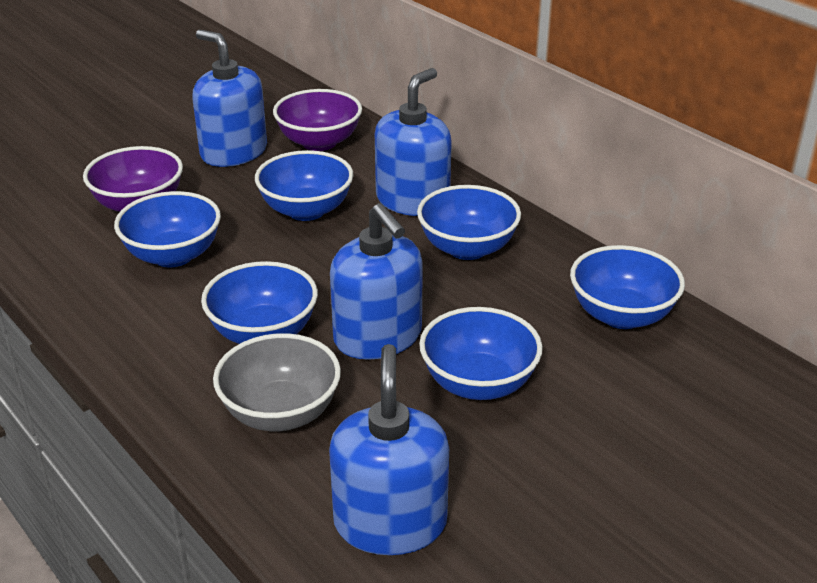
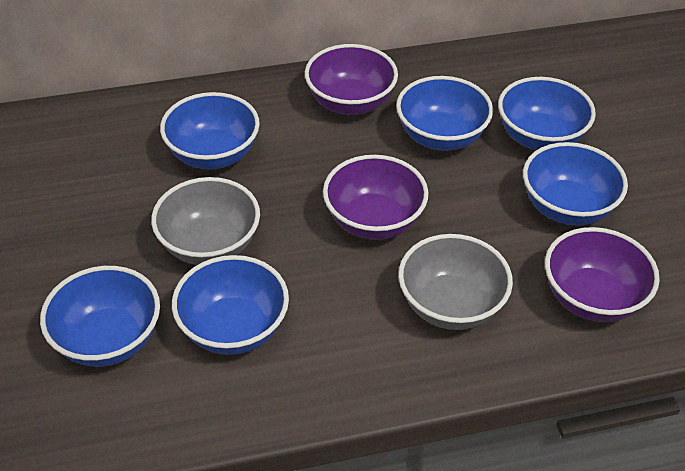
blue soap dispenser: [192,30,267,167] [329,344,449,555] [330,203,423,360] [375,68,452,216] = 4 -> none = 0
grey bowl: [213,333,341,431] = 1 -> [151,177,260,265] [398,234,513,330] = 2
purple bowl: [83,146,183,212] [273,89,362,151] = 2 -> [305,44,398,115] [323,155,429,240] [545,227,660,322] = 3

